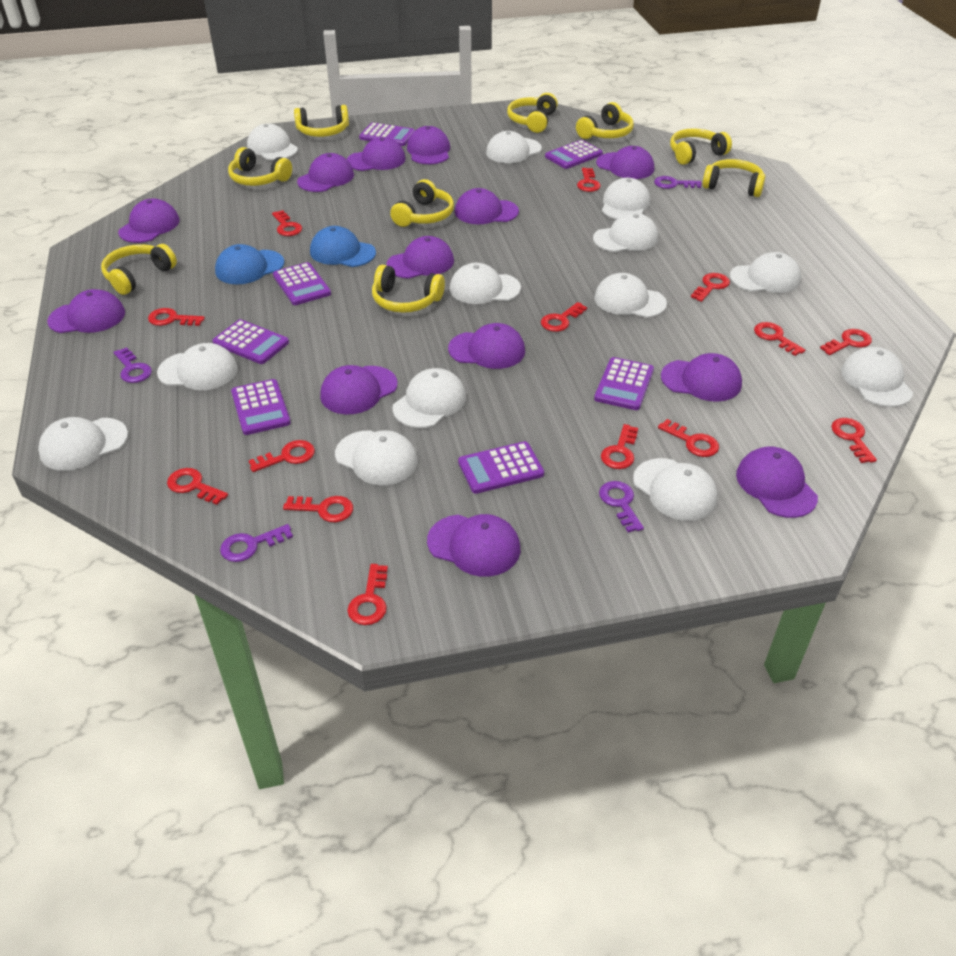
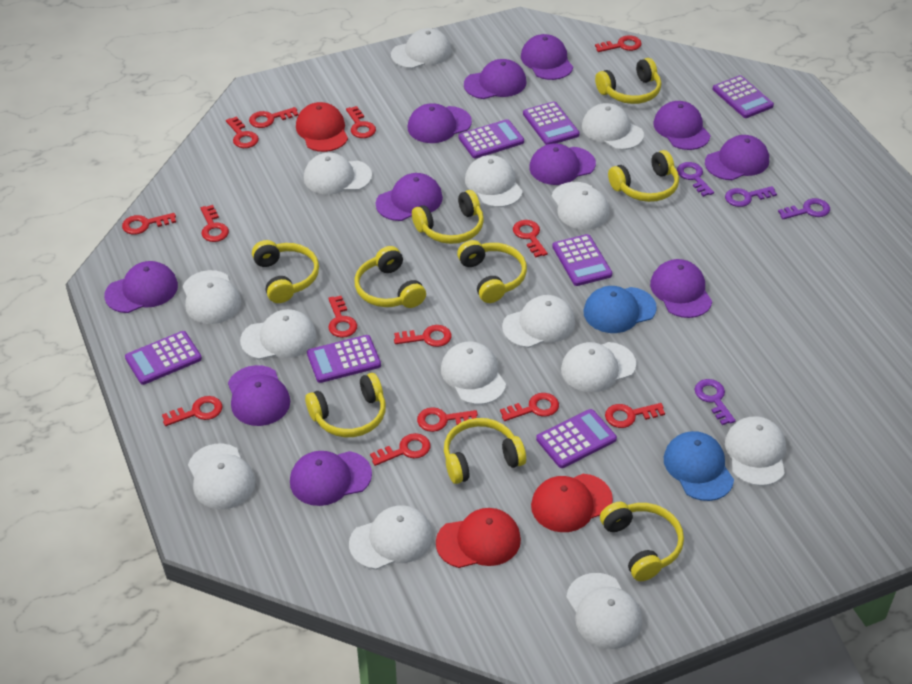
purple cap: [47,289,125,333] [118,199,179,243] [297,153,354,192] [320,365,397,414] [347,137,406,171] [387,236,454,279] [407,126,450,164] [427,514,520,577] [448,323,525,369] [455,188,519,224] [596,146,654,179] [661,353,742,402] [736,447,818,518] = 13 -> [104,261,178,313] [228,365,290,426] [290,451,372,506] [376,173,443,221] [408,103,472,143] [464,59,526,99] [521,34,573,80] [529,143,596,185] [650,259,712,318] [653,101,710,150] [705,135,769,180] = 11
red cap: none = 0 -> [296,102,348,152] [436,508,521,568] [531,474,613,532] = 3
white cap: [38,417,128,471] [157,343,238,390] [247,124,298,160] [335,430,418,485] [392,368,466,428] [450,263,521,304] [486,131,542,163] [593,213,658,252] [594,273,667,318] [602,178,650,219] [633,458,718,521] [730,252,801,293] [841,347,913,407] = 13 -> [182,270,241,324] [188,444,256,509] [240,309,317,360] [304,153,372,195] [349,505,433,570] [391,28,452,69] [441,341,506,405] [465,155,523,207] [502,295,575,348] [552,182,610,230] [561,342,636,392] [566,573,642,649] [582,103,644,150] [725,416,786,486] = 14

